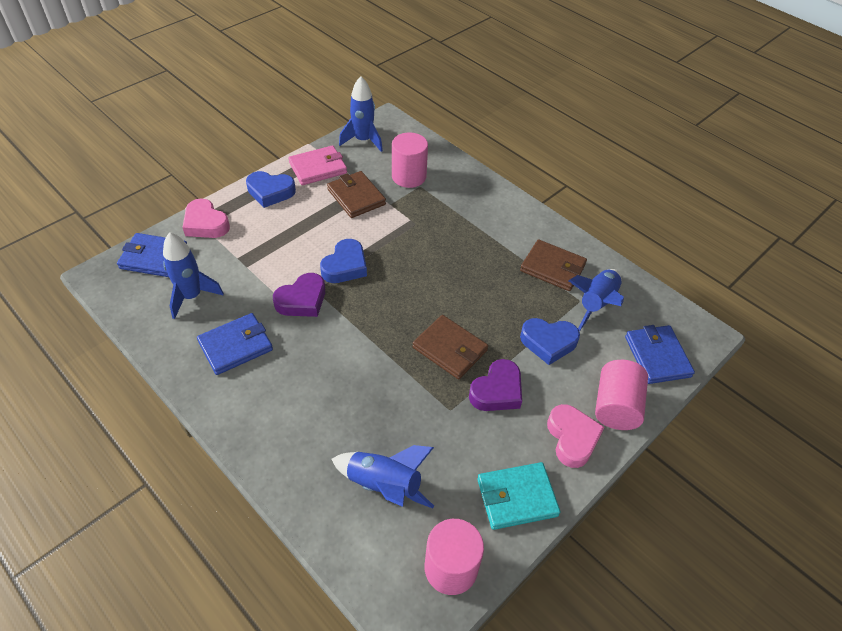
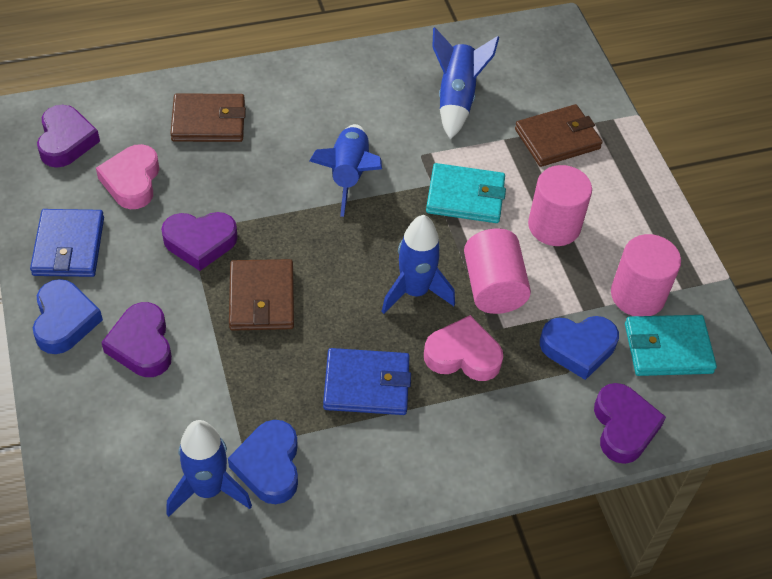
blue wallet: [117,233,187,277] [197,313,273,375] [625,325,695,384] = 3 -> [30,209,104,277] [323,348,411,415] = 2
pink wallet: [289,145,347,185] = 1 -> none = 0
purple heart: [273,273,325,317] [469,359,522,411] = 2 -> [37,105,100,167] [101,302,172,377] [161,212,238,271] [594,383,666,464] = 4
turquoise wallet: [477,462,561,530] = 1 -> [426,163,506,223] [625,315,717,376] = 2

